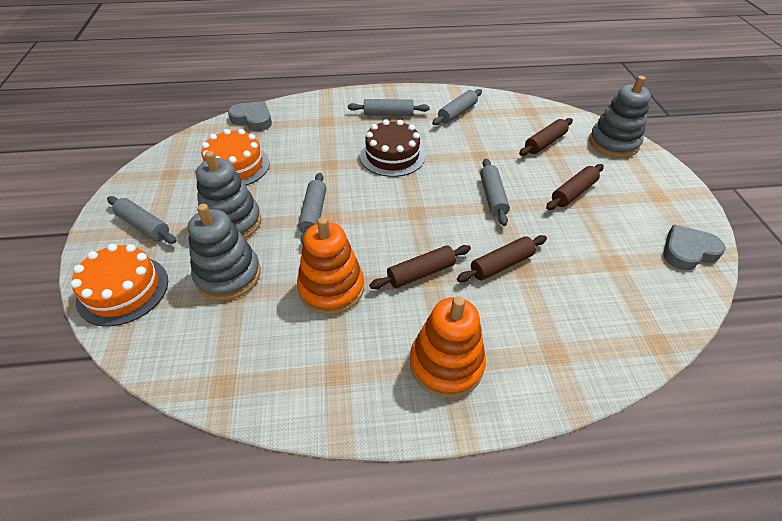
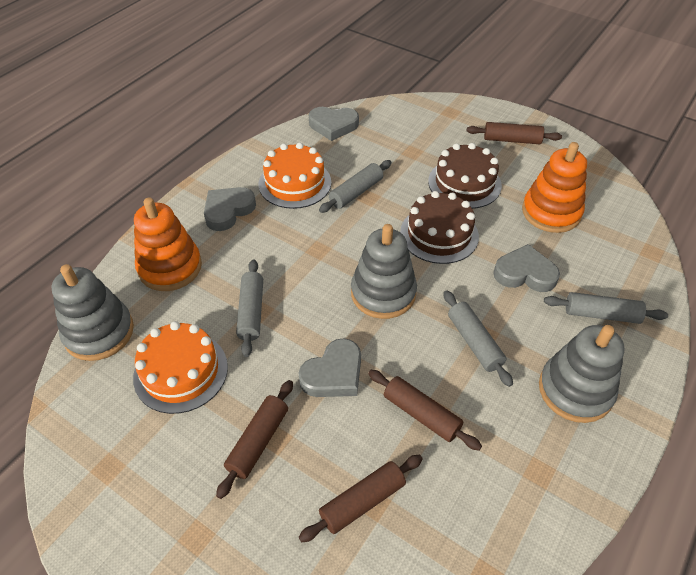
brown cake: [360,119,425,177] = 1 -> [400,191,479,264] [428,143,502,209] = 2
grey heart: [228,101,272,131] [663,224,726,270] = 2 -> [204,187,256,231] [299,338,361,397] [309,107,359,141] [493,244,560,292] = 4
grey rolling pin: [107,196,176,244] [298,173,326,244] [348,99,430,116] [432,89,482,125] [480,159,510,226] = 5 -> [236,259,263,357] [319,160,391,213] [443,290,513,387] [544,292,668,324] = 4

